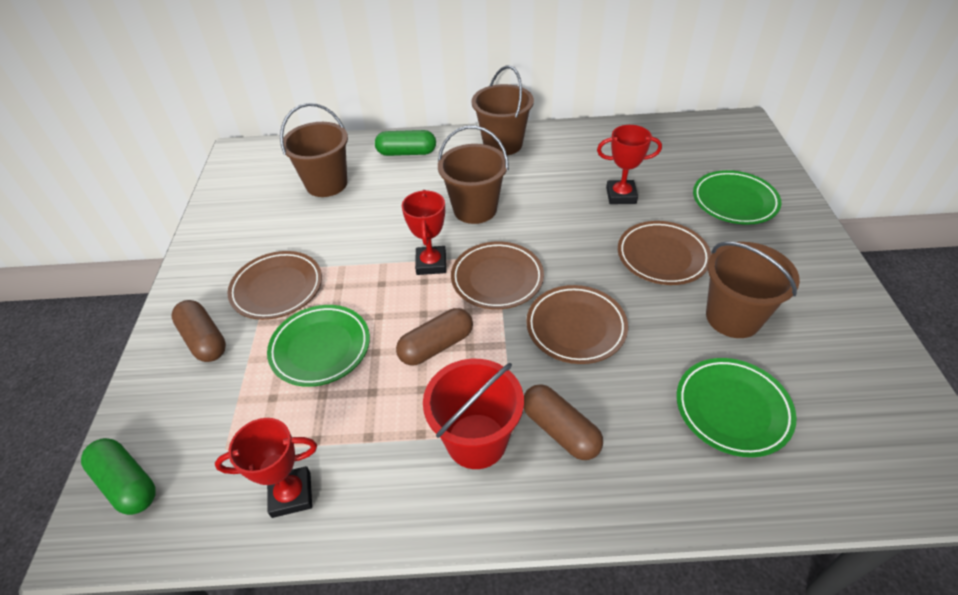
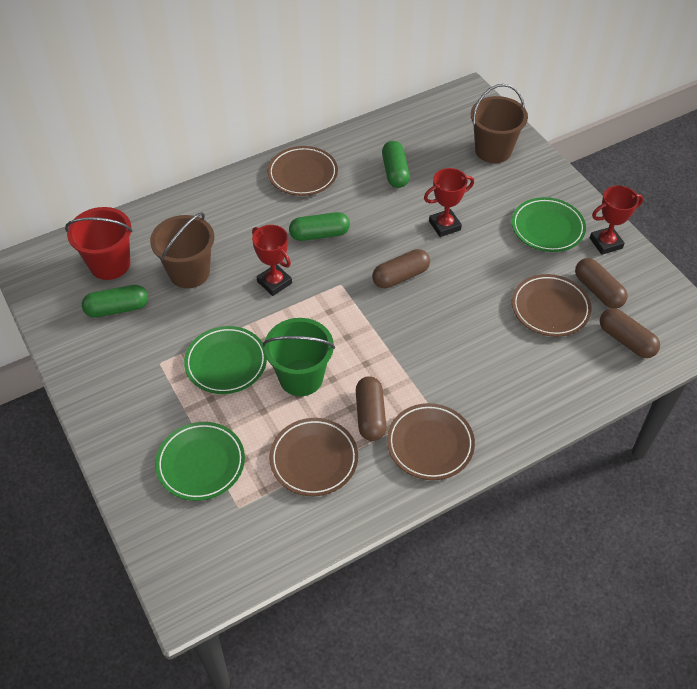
brown bucket: [280,103,348,197] [438,125,509,224] [472,66,534,155] [706,241,800,338] = 4 -> [150,212,214,288] [471,84,528,163] = 2
brown capsule: [171,300,226,362] [396,308,473,366] [524,384,603,460] = 3 -> [356,376,386,441] [372,249,430,288] [575,258,628,309] [600,308,660,358] = 4
green bucket: none = 0 -> [263,318,335,396] = 1
green capsule: [81,438,156,515] [375,130,436,156] = 2 -> [82,285,148,318] [289,212,350,241] [382,141,410,188] = 3

